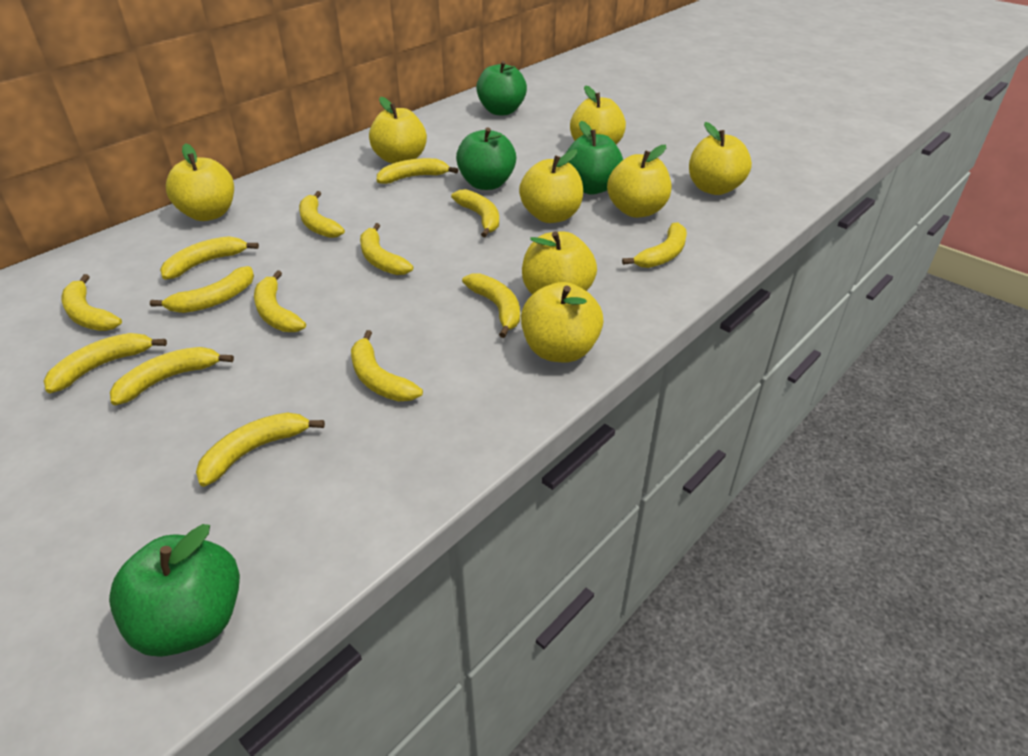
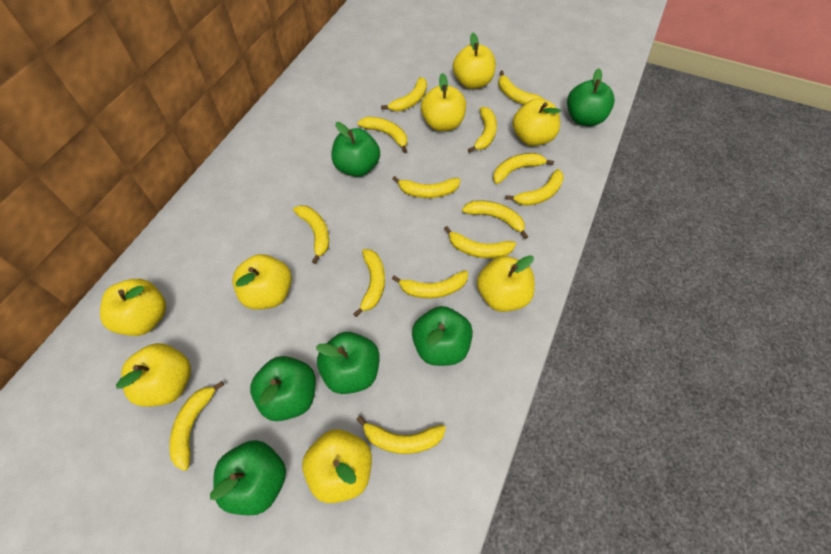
green apple: [109,524,240,657] [456,128,516,190] [476,61,527,115] [566,121,623,195] = 4 -> [210,440,286,515] [250,356,316,421] [316,332,379,394] [332,122,380,177] [412,306,473,366] [567,68,615,126] = 6

